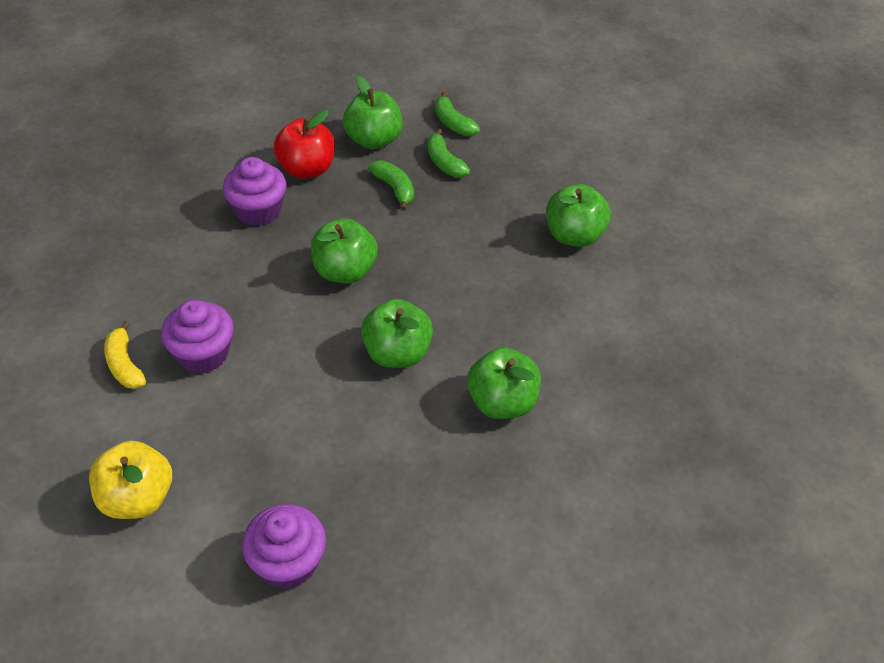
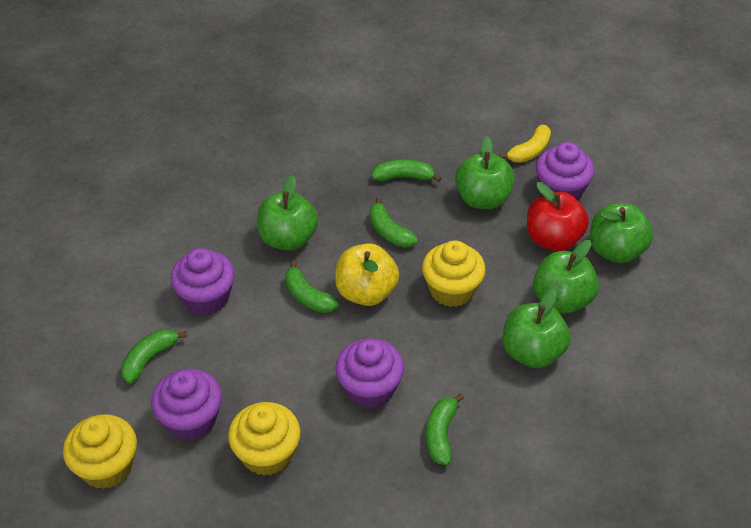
green banana: [368,160,414,211] [428,129,470,177] [435,92,480,136] = 3 -> [121,329,187,383] [285,261,339,313] [370,197,418,247] [372,160,441,182] [426,393,464,465] = 5
purple cupcake: [161,300,234,374] [223,157,287,226] [242,504,326,589] = 3 -> [151,369,222,441] [170,248,235,315] [335,338,404,408] [536,142,594,200] = 4
yellow cupcake: none = 0 -> [63,414,137,489] [228,402,301,476] [422,240,486,307] = 3

